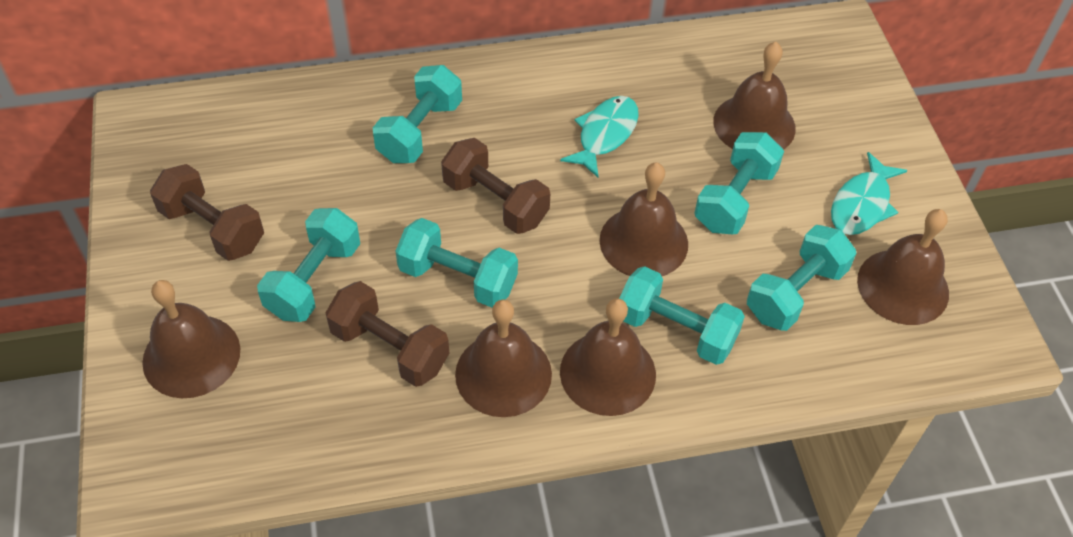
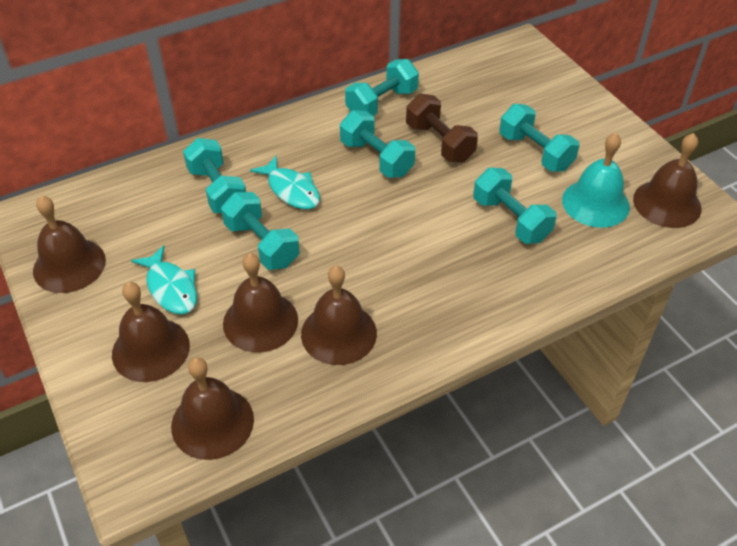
brown dumbbell: [150,164,264,261] [326,281,449,387] [441,138,550,234] = 3 -> [406,94,478,163] = 1
turquoise bell: none = 0 -> [562,133,630,228] = 1

